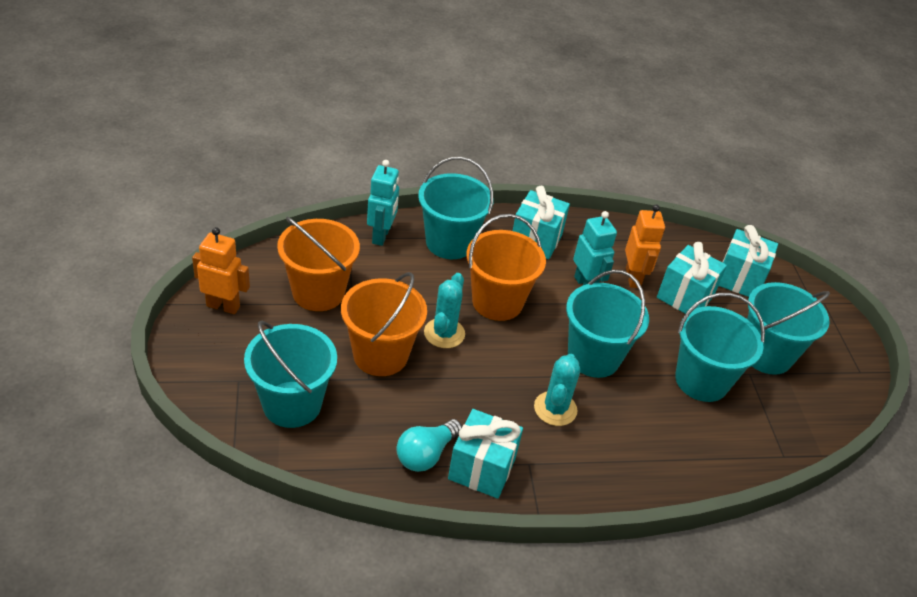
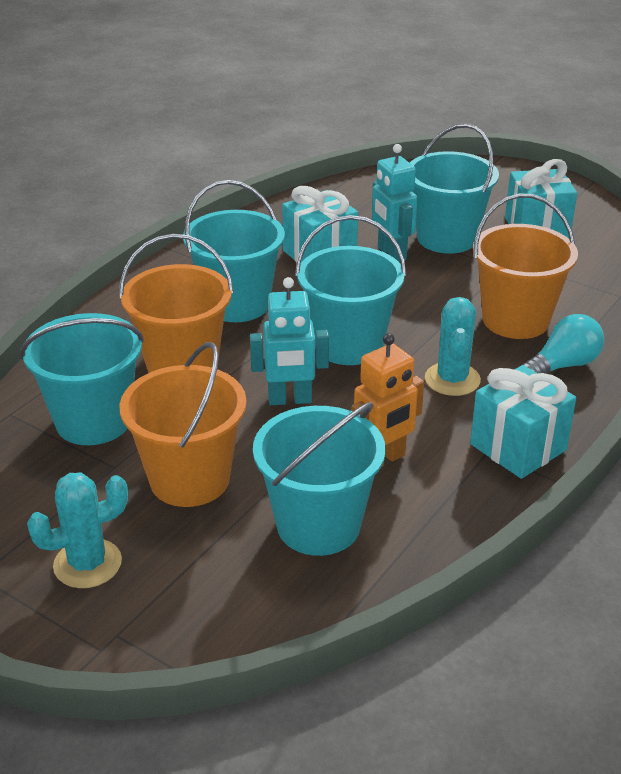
orange robot: [192,227,250,314] [625,204,665,288] = 2 -> [352,333,424,467] = 1
turquoise gift: [448,409,523,499] [513,186,570,259] [657,242,727,314] [719,225,778,297] = 4 -> [282,186,358,262] [470,365,576,479] [505,159,577,238] = 3

